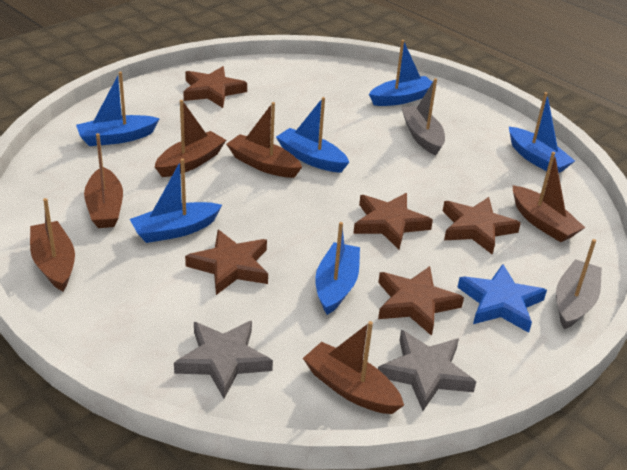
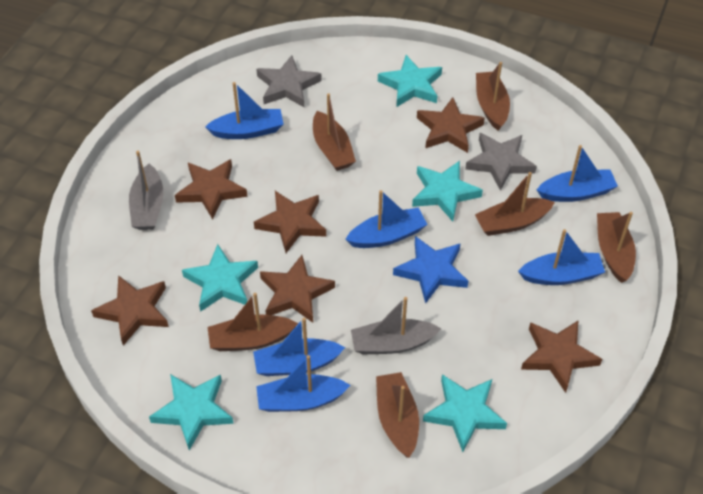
brown star: [183,66,247,108] [185,230,268,295] [353,193,433,250] [378,266,464,336] [443,197,521,255] = 5 -> [91,275,169,346] [175,159,248,219] [254,191,326,253] [260,255,335,323] [417,97,485,153] [521,321,602,393] = 6
turquoise star: none = 0 -> [149,374,234,450] [182,244,258,312] [378,55,442,107] [412,161,483,221] [423,374,507,452] = 5

